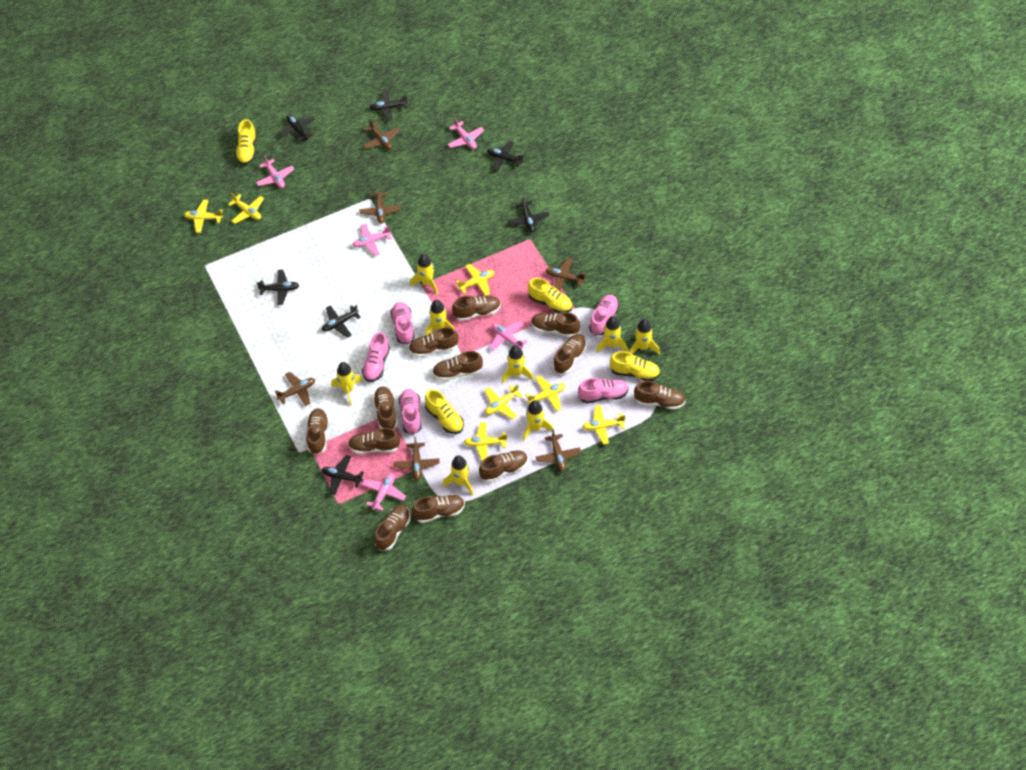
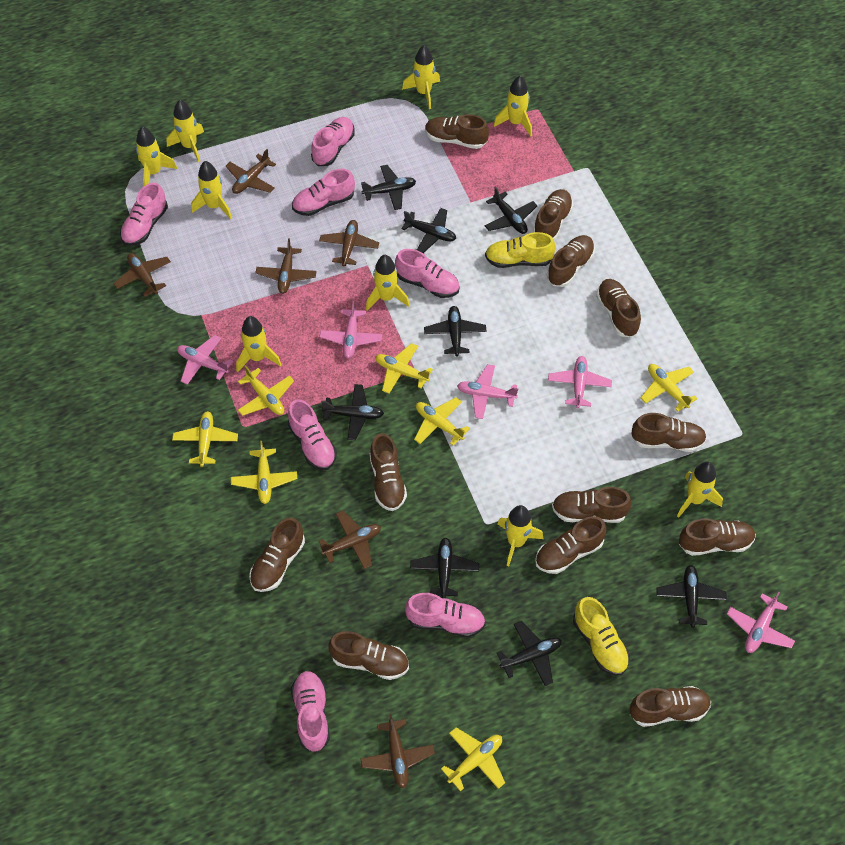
black plane: [257,270,299,305] [278,114,315,142] [321,455,364,495] [322,305,361,338] [370,90,408,121] [487,141,525,172] [508,195,549,232] = 7 -> [321,384,384,440] [361,165,416,210] [401,208,456,253] [410,538,479,598] [424,306,486,357] [485,186,537,234] [497,621,562,686] [656,565,727,628] = 8
pink shoe: [362,332,390,382] [390,302,415,344] [399,389,422,434] [578,378,629,403] [589,294,619,335] = 5 -> [120,182,168,246] [288,399,337,470] [291,671,330,752] [292,169,355,216] [311,117,355,166] [395,249,460,298] [405,593,486,637] = 7
yellow rocket: [331,362,363,405] [410,254,438,294] [425,300,455,336] [443,455,474,495] [502,345,533,384] [523,400,553,440] [596,316,628,353] [629,319,660,354] = 8 -> [136,126,177,186] [166,100,204,162] [191,161,232,219] [236,316,282,372] [366,255,410,310] [402,45,440,109] [493,76,532,137] [497,505,543,566] [677,462,723,518] = 9
yellow shoe: [235,119,257,165] [425,389,464,434] [528,278,572,313] [610,351,660,381] = 4 -> [485,232,556,268] [573,597,630,676] = 2

